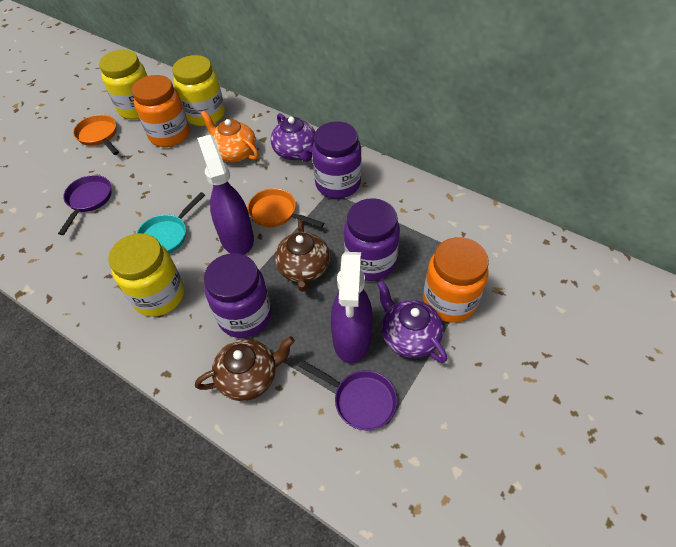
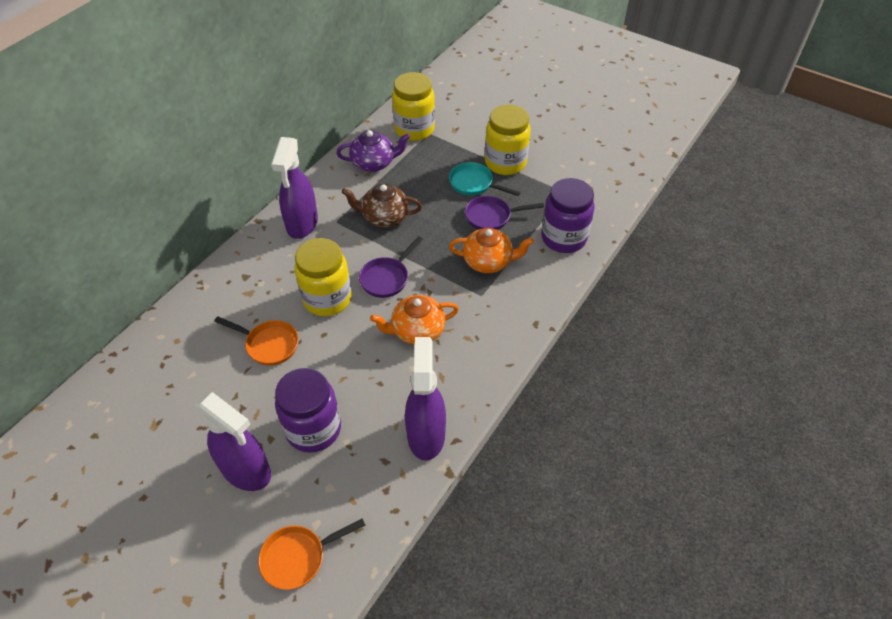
brown teapot: [195,336,295,401] [275,220,330,292] = 2 -> [342,184,422,227] = 1
orange jar: [132,75,189,147] [423,237,489,323] = 2 -> none = 0
orange teapot: [200,111,258,162] = 1 -> [370,295,459,345] [449,228,534,273] = 2
purple jar: [204,253,272,338] [312,121,362,199] [344,198,400,281] = 3 -> [275,368,341,453] [541,178,595,253] = 2
purple spray bottle: [197,135,254,255] [331,252,373,364] = 2 -> [195,392,271,491] [271,137,318,239] [405,337,446,461] = 3
purple teapot: [271,113,315,162] [377,280,447,363] = 2 -> [336,130,410,172] = 1

